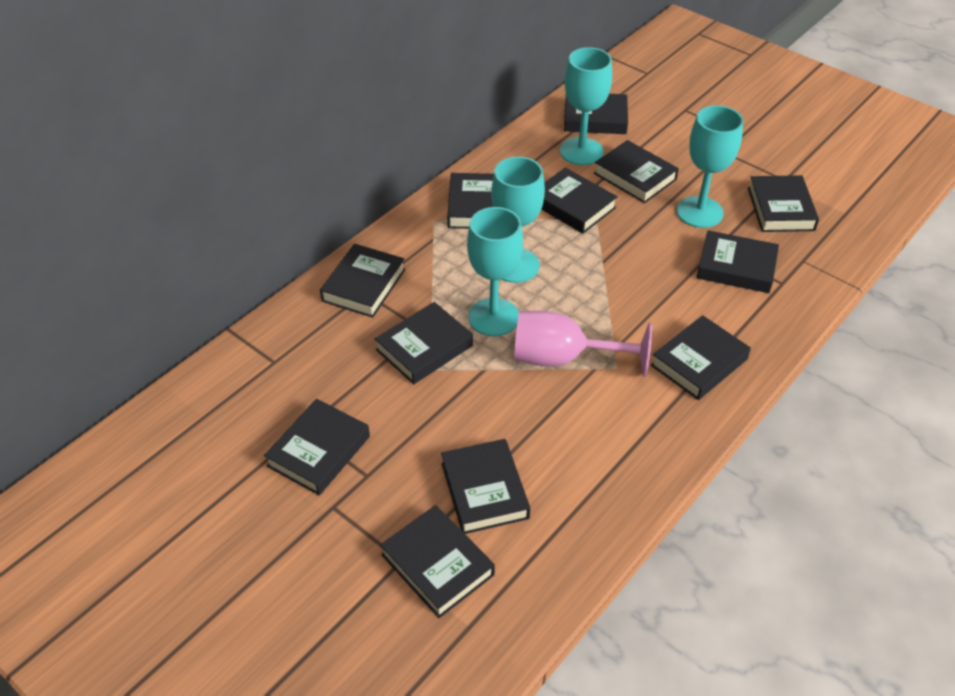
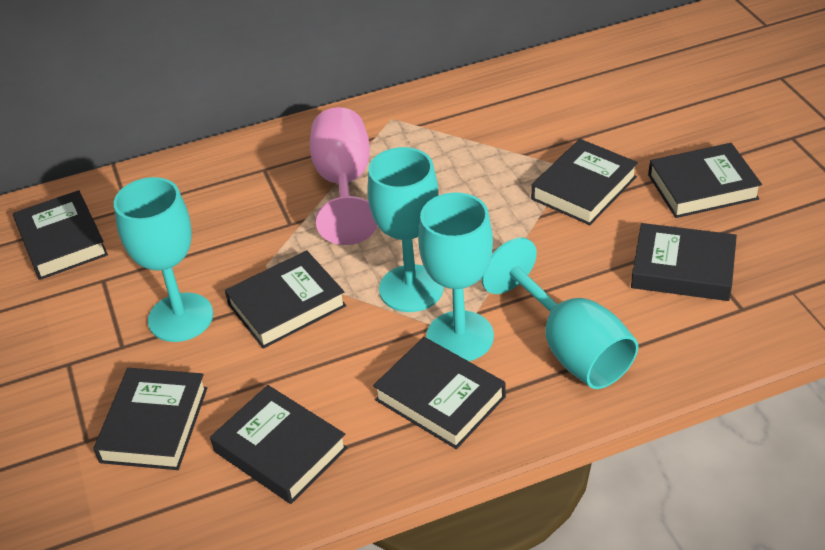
black book: [264,399,370,495] [320,244,405,318] [375,302,473,384] [380,505,495,618] [441,439,530,534] [447,173,494,229] [541,168,618,234] [564,94,628,134] [594,140,679,203] [651,315,751,400] [697,230,779,293] [748,175,819,232] = 12 -> [13,190,108,280] [94,368,207,470] [210,385,348,504] [225,250,346,349] [373,337,506,449] [531,139,638,225] [631,223,737,301] [648,143,762,218] = 8

